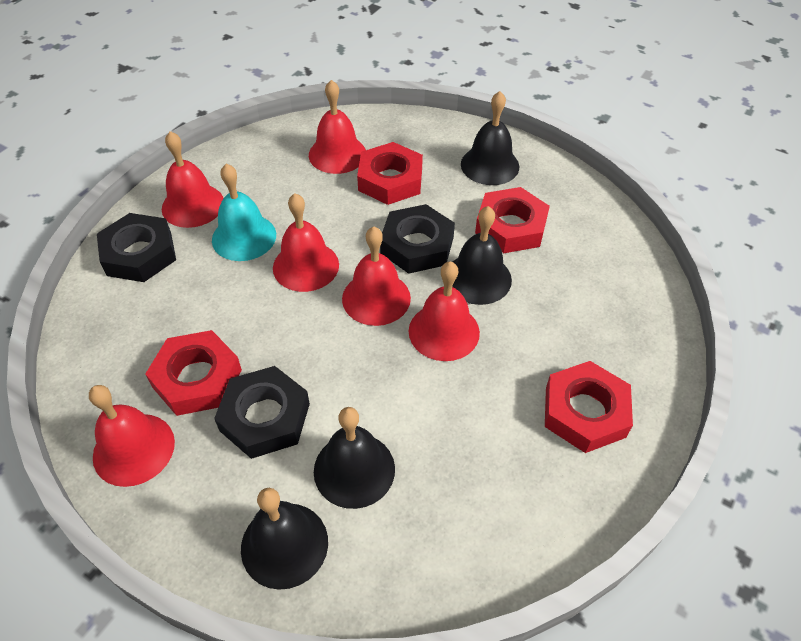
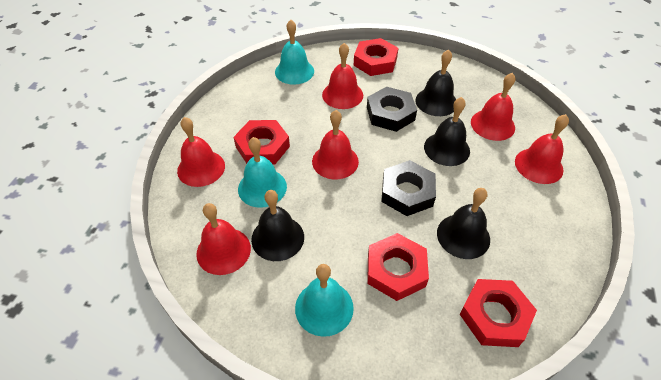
black nut: [97,213,176,282] [214,366,310,459] [380,204,455,274] = 3 -> [367,87,417,132] [381,160,436,216] = 2
turquoise bell: [212,164,276,261] = 1 -> [238,137,287,208] [275,20,314,85] [295,264,354,337] = 3

